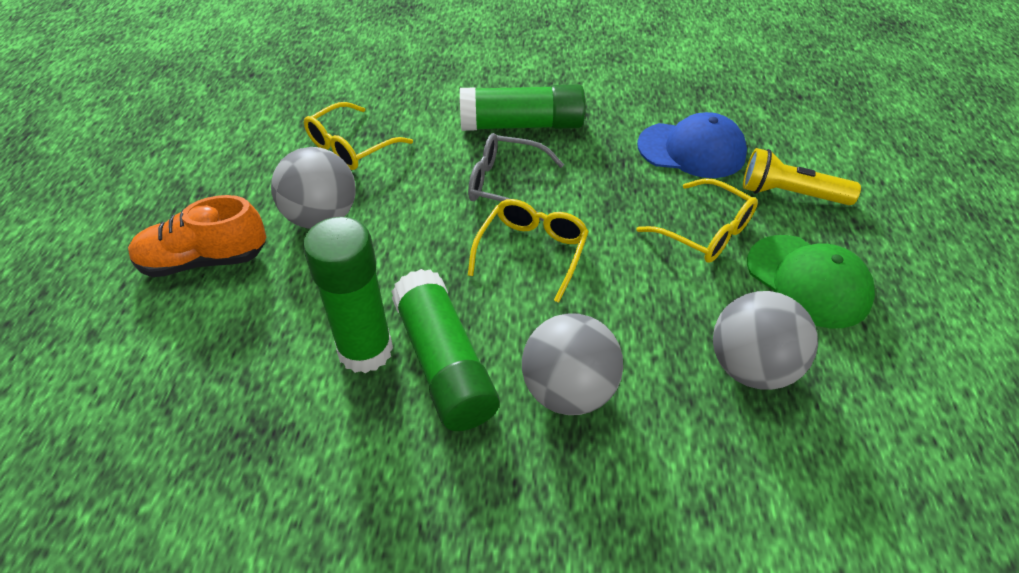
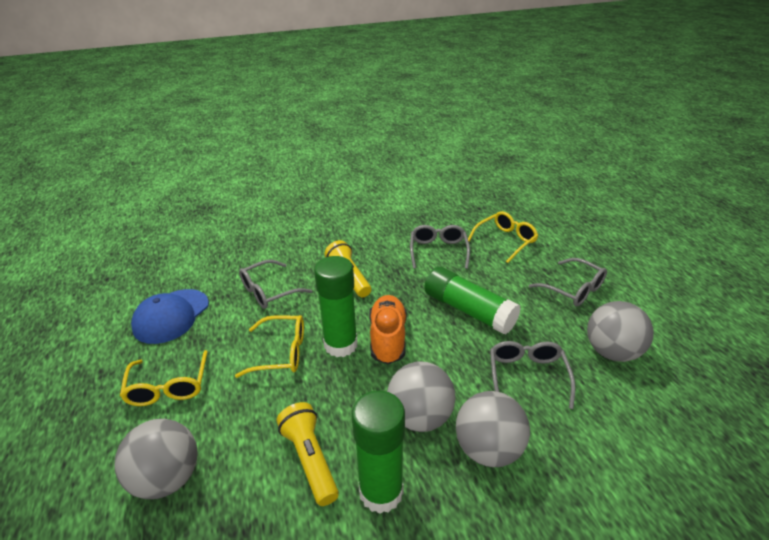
green cap: [747,235,875,328] = 1 -> none = 0
grey ball: [271,147,356,229] [522,314,623,415] [713,291,818,390] = 3 -> [114,419,198,499] [387,362,455,432] [456,391,530,467] [587,301,654,362] = 4
grey glasses: [468,133,564,221] = 1 -> [239,260,312,309] [410,225,470,269] [490,341,576,409] [529,258,607,307] = 4
yellow flashlight: [743,148,861,205] = 1 -> [277,402,339,506] [324,240,371,297] = 2

